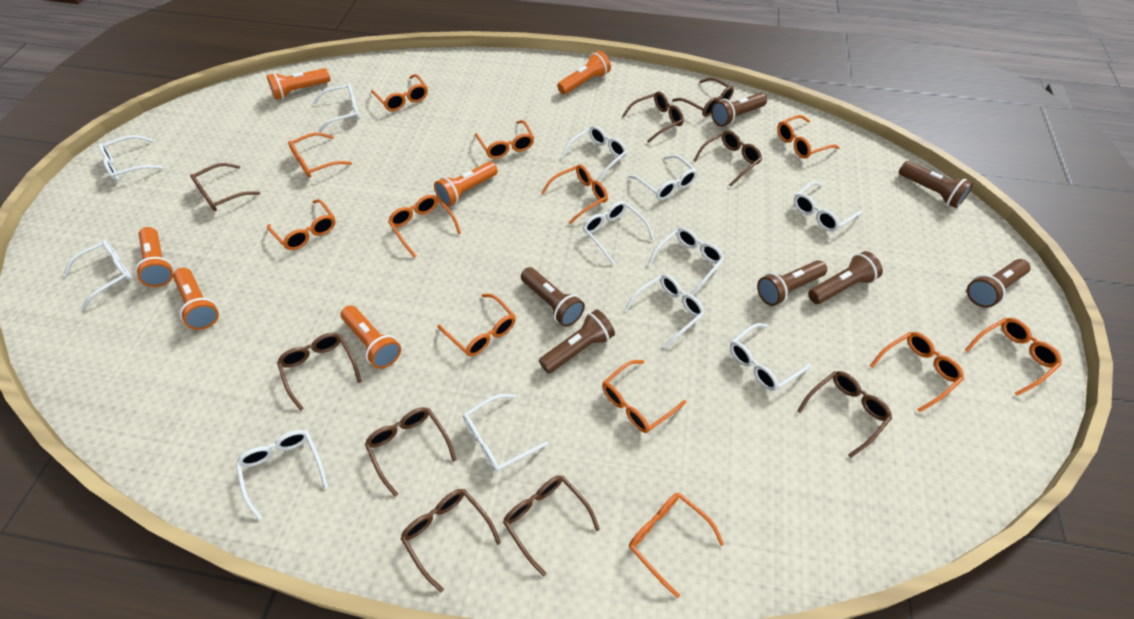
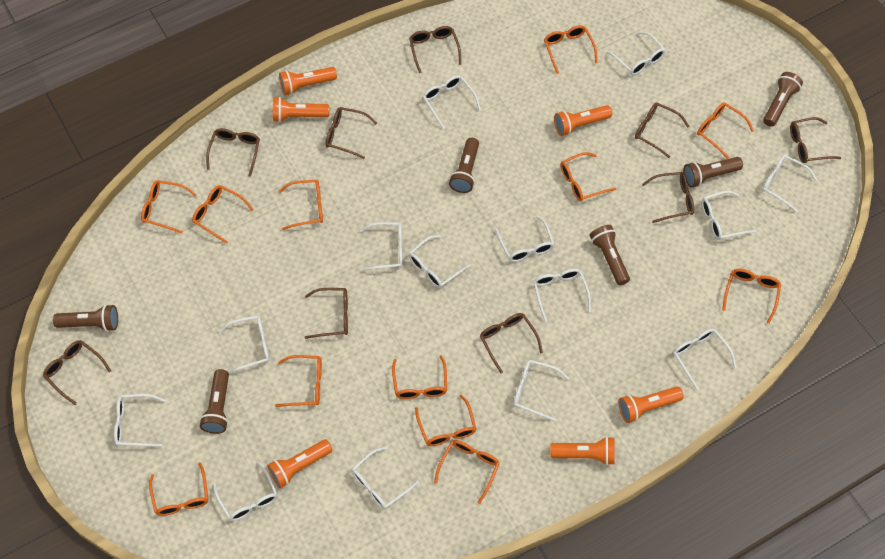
brown flashlight: [521,267,585,327] [539,309,615,373] [711,93,767,127] [757,260,827,306] [808,251,883,304] [899,161,973,208] [967,259,1031,308] = 7 -> [53,304,118,332] [200,369,229,434] [449,138,479,193] [589,225,630,285] [683,157,743,188] [763,72,803,127] = 6
white glasses: [63,240,132,309] [99,135,163,181] [236,430,328,520] [313,83,360,132] [463,394,548,472] [561,126,627,181] [583,201,654,265] [624,274,705,348] [629,155,697,200] [648,227,724,295] [730,323,811,391] [794,181,862,232] = 12 -> [114,394,166,447] [213,461,278,521] [219,315,270,373] [352,447,419,509] [360,222,403,271] [409,235,471,288] [423,75,481,129] [495,216,555,262] [513,360,569,421] [533,269,591,322] [606,32,666,75] [673,328,737,390] [702,191,756,240] [762,155,817,213] = 14

